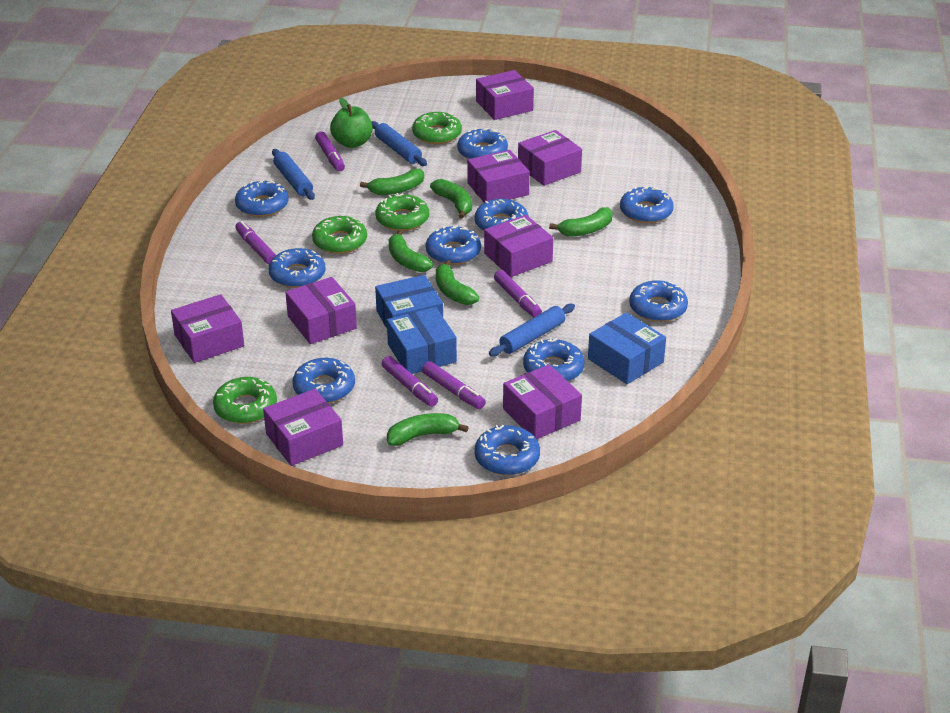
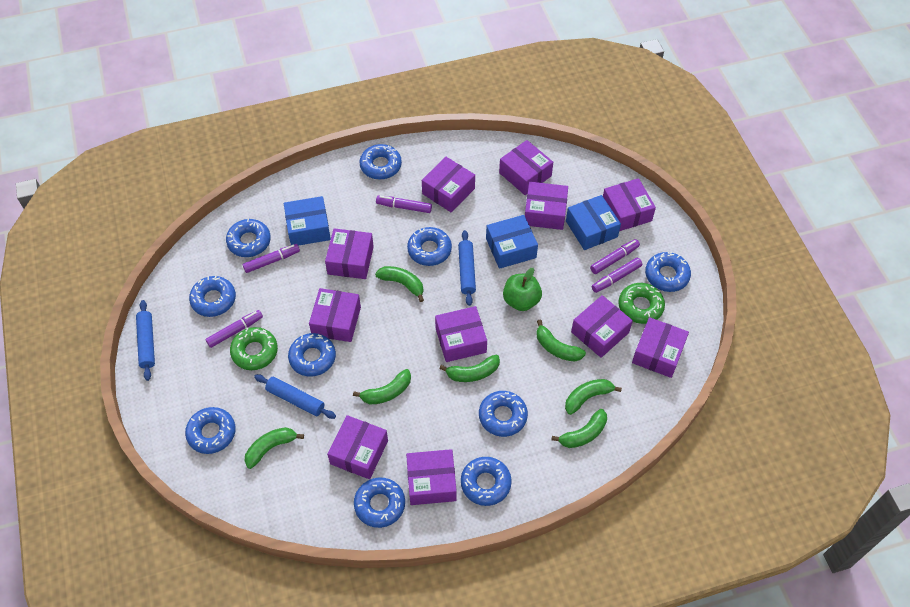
green banana: [360,169,424,195] [387,413,469,446] [389,230,433,272] [430,179,472,219] [436,260,479,305] [549,207,613,237] = 6 -> [244,427,304,469] [353,369,411,404] [375,266,424,302] [439,355,500,382] [536,320,586,362] [551,409,607,448] [565,379,622,415] = 7
green donut: [213,377,277,424] [312,216,367,254] [375,193,429,231] [412,112,462,144] = 4 -> [230,327,278,370] [618,283,665,324] = 2
purple box: [171,294,244,363] [263,389,343,466] [285,277,357,344] [467,150,530,203] [476,70,534,120] [484,215,553,277] [503,364,582,439] [518,130,582,186] = 8 -> [309,288,361,342] [325,228,374,279] [327,415,388,479] [406,449,457,505] [422,157,475,212] [435,306,487,362] [499,140,553,195] [525,182,568,230] [571,295,633,358] [603,178,656,231] [632,317,689,378] = 11

